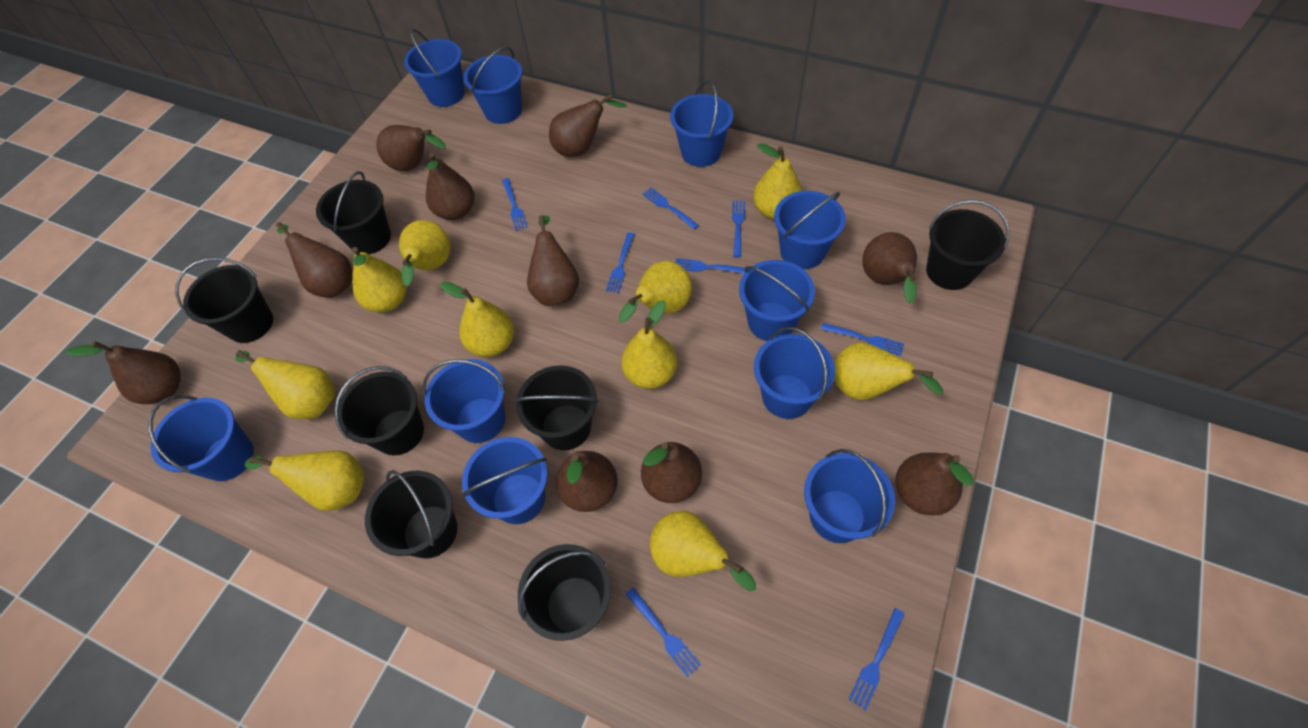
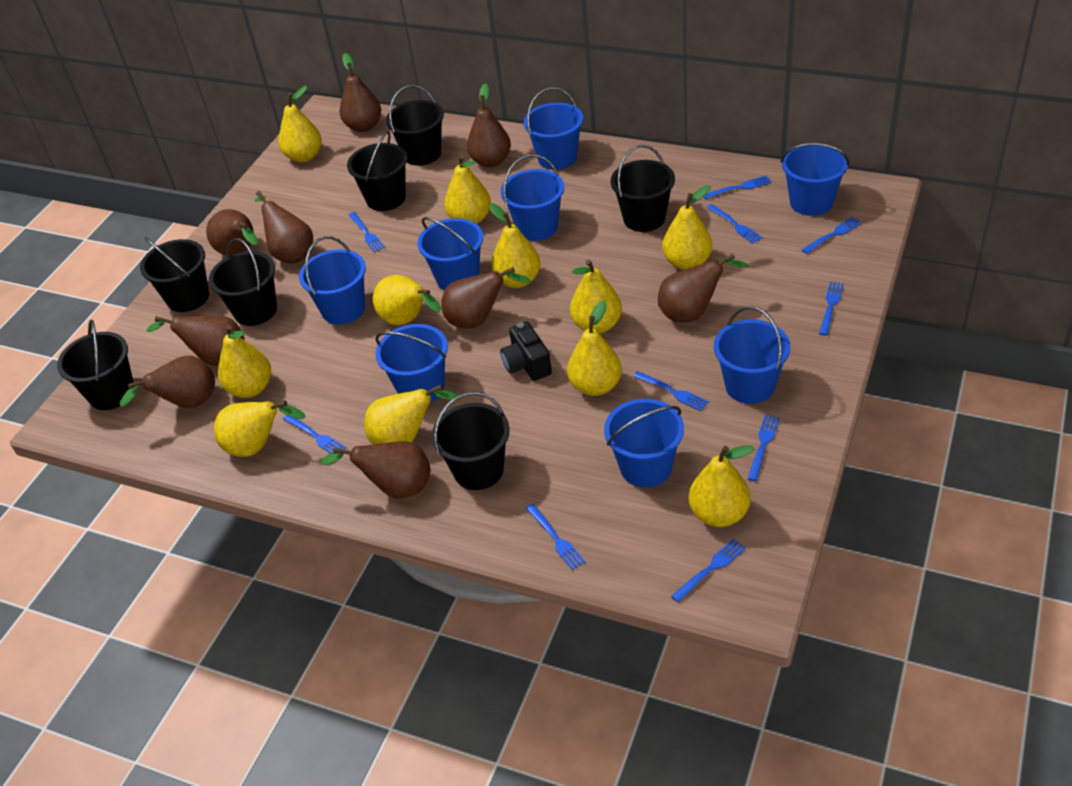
black camera: none = 0 -> [500,321,552,381] = 1
blue bucket: [148,395,254,481] [404,29,465,107] [422,359,506,443] [462,437,548,524] [463,47,522,124] [670,80,733,167] [739,260,815,341] [754,327,835,419] [774,191,846,269] [804,449,895,543] = 10 -> [299,236,366,325] [376,324,448,402] [417,217,483,291] [501,154,564,241] [524,87,583,170] [604,399,684,488] [714,306,790,404] [781,143,850,216] = 8
blue fork: [502,178,528,231] [606,232,635,293] [626,587,701,677] [642,188,699,230] [675,258,745,274] [732,201,745,258] [821,323,904,356] [848,608,905,710] = 8 -> [283,415,346,453] [349,212,385,252] [526,504,586,570] [633,371,709,411] [671,539,746,602] [704,176,771,199] [707,204,763,244] [748,415,779,481] [802,217,862,254] [819,281,844,336] = 10
brown pear: [65,341,181,404] [276,222,353,298] [376,125,446,171] [426,153,474,220] [527,215,579,306] [549,94,627,157] [556,451,618,512] [641,442,702,503] [862,232,917,304] [896,452,974,516] = 10 -> [120,356,215,408] [147,316,244,366] [206,209,258,256] [255,191,313,264] [320,441,430,499] [339,53,381,132] [441,267,531,328] [467,83,511,167] [658,253,749,323] = 9
yellow pear: [235,350,335,419] [245,451,365,511] [352,247,407,312] [399,220,451,286] [440,282,514,357] [619,261,692,323] [621,300,677,389] [650,511,756,591] [753,143,802,219] [834,343,944,400] = 10 -> [214,401,306,457] [218,325,271,398] [279,86,322,162] [364,385,461,444] [373,275,441,325] [444,155,491,224] [489,203,540,288] [567,301,622,396] [570,259,622,333] [662,185,712,270] [689,445,754,527] = 11

